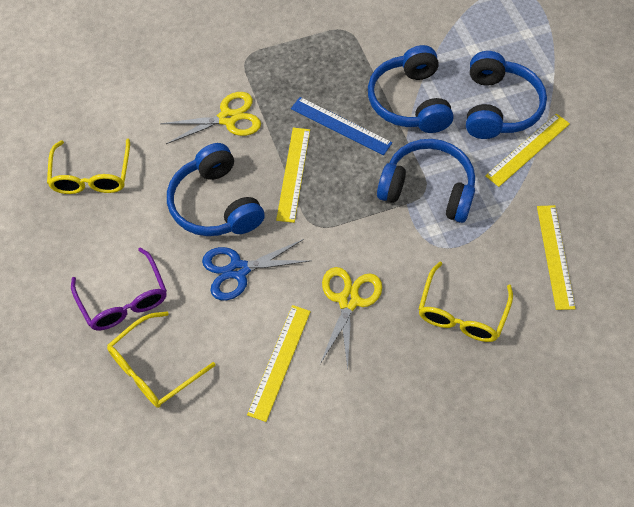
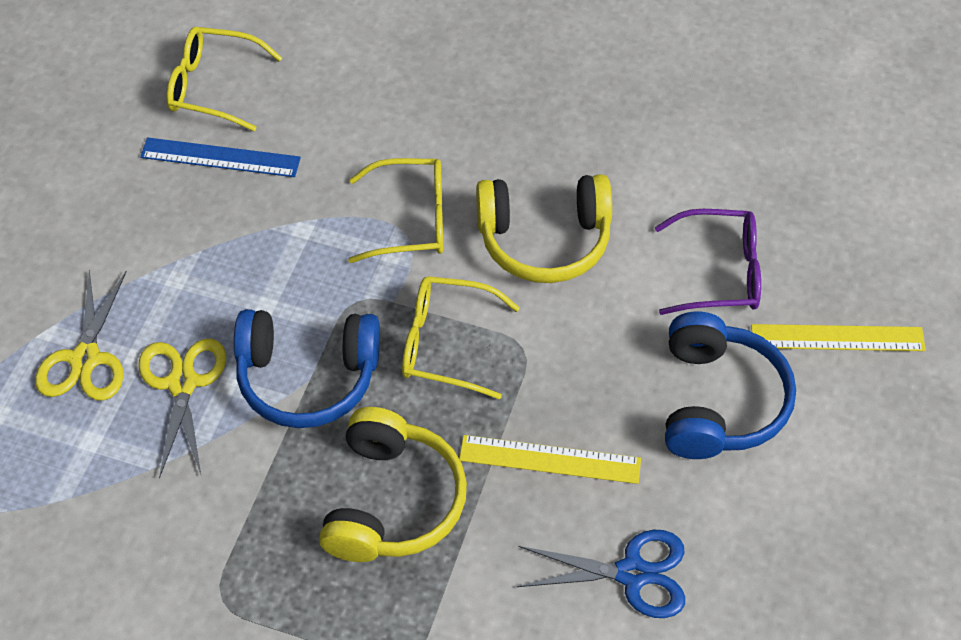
blue headphones: [167,143,265,236] [368,45,453,133] [377,139,475,223] [466,51,547,139] = 4 -> [234,309,380,428] [665,312,796,459] = 2
yellow headphones: none = 0 -> [319,407,467,562] [476,174,612,283] = 2
yellow ruler: [247,305,311,422] [276,128,310,223] [485,114,570,187] [537,205,576,310] = 4 -> [459,435,641,484] [751,324,926,351] = 2

